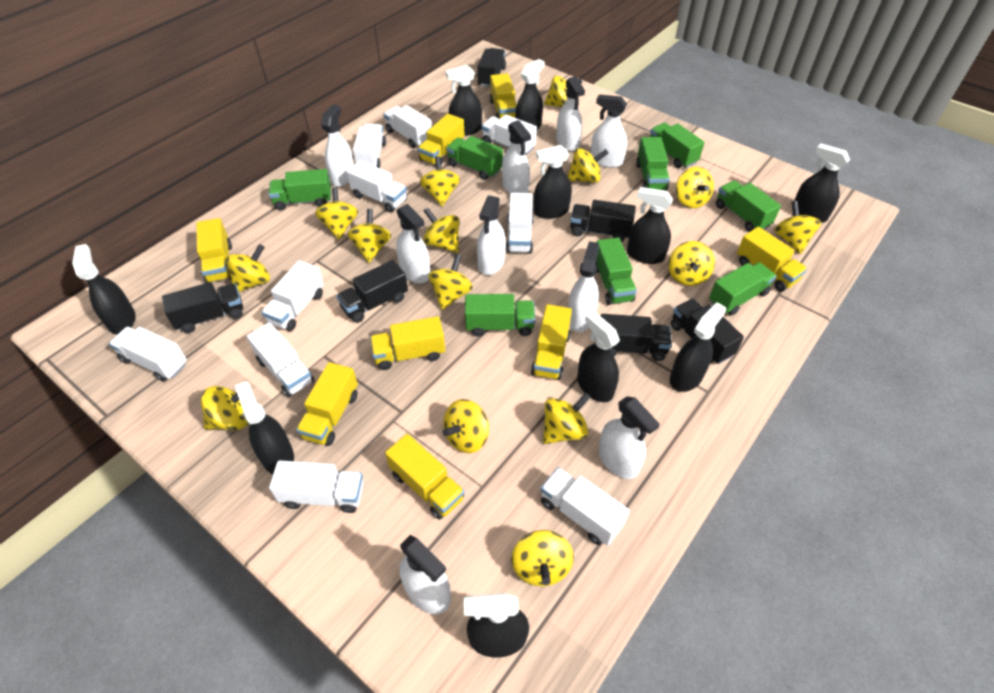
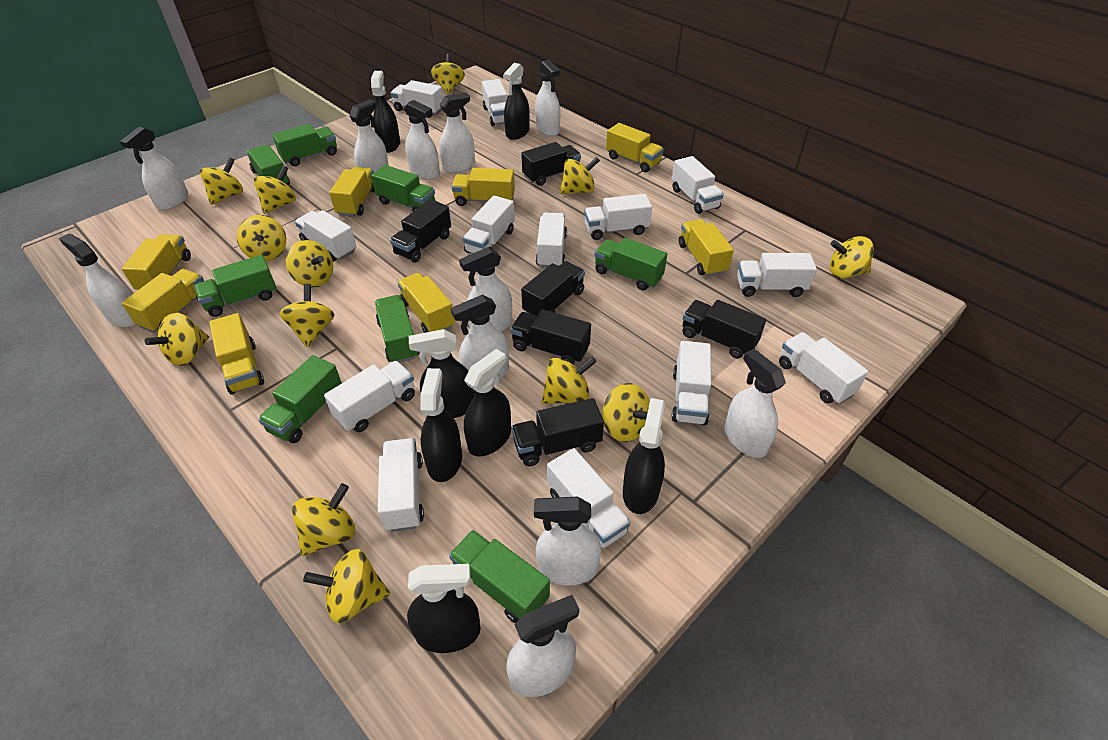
black spray bottle: [72,244,135,335] [235,381,294,474] [446,65,482,136] [463,593,529,658] [515,59,545,130] [534,145,572,219] [577,312,620,402] [627,187,673,264] [670,302,726,392] [794,143,850,223] = 10 -> [371,71,400,153] [407,564,481,653] [409,329,475,418] [420,368,462,482] [464,349,511,457] [503,63,530,140] [623,398,665,514] = 7
white spray bottle: [321,105,354,187] [396,204,430,283] [399,535,451,614] [477,195,506,275] [502,120,531,193] [556,76,585,151] [568,241,599,332] [591,94,627,168] [599,397,660,479] = 9 -> [59,234,136,327] [120,127,188,210] [349,99,389,172] [404,100,440,180] [439,92,475,173] [451,295,509,381] [459,247,512,332] [506,595,579,697] [534,497,601,585] [535,59,560,136] [724,349,786,458] = 11
white truck: [109,327,187,381] [247,322,315,397] [261,260,324,331] [269,460,364,513] [347,160,407,212] [353,124,386,168] [384,105,432,148] [482,114,537,155] [506,193,534,254] [540,467,630,546] = 10 -> [295,210,356,262] [324,361,415,432] [378,438,424,532] [390,80,443,118] [463,196,515,254] [482,79,508,126] [536,213,567,268] [547,448,630,548] [584,194,652,240] [672,156,724,214] [672,341,711,425] [737,253,817,297] [779,332,868,404] = 13
yellow spinning top: [201,386,248,430] [226,244,270,292] [315,187,358,239] [347,209,391,263] [420,156,460,206] [423,207,459,253] [429,254,473,310] [442,399,489,453] [511,530,574,586] [543,392,591,444] [544,76,582,107] [567,148,608,183] [668,241,715,286] [676,167,714,208] [774,201,821,254] = 15 -> [145,312,209,366] [200,157,243,205] [237,215,286,261] [254,165,296,214] [280,284,335,347] [286,240,333,287] [292,483,355,556] [303,549,390,623] [431,54,465,94] [542,356,597,404] [560,157,600,194] [602,383,650,442] [830,236,874,279] = 13

